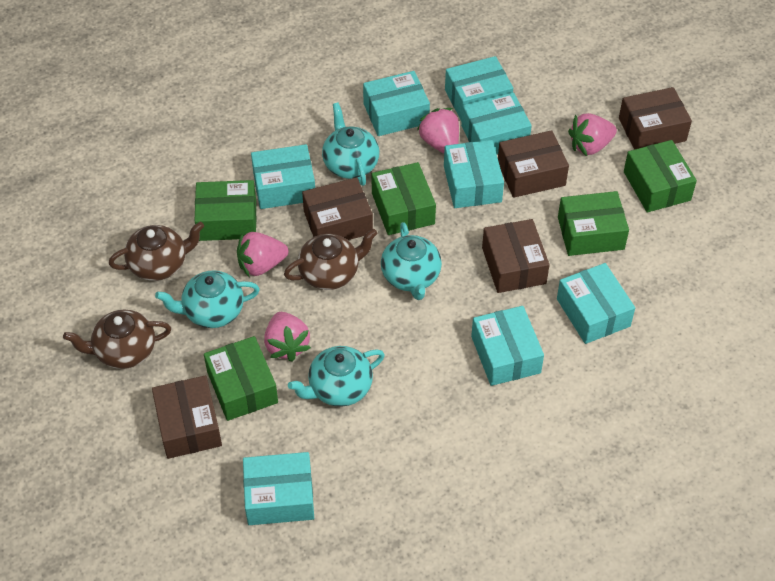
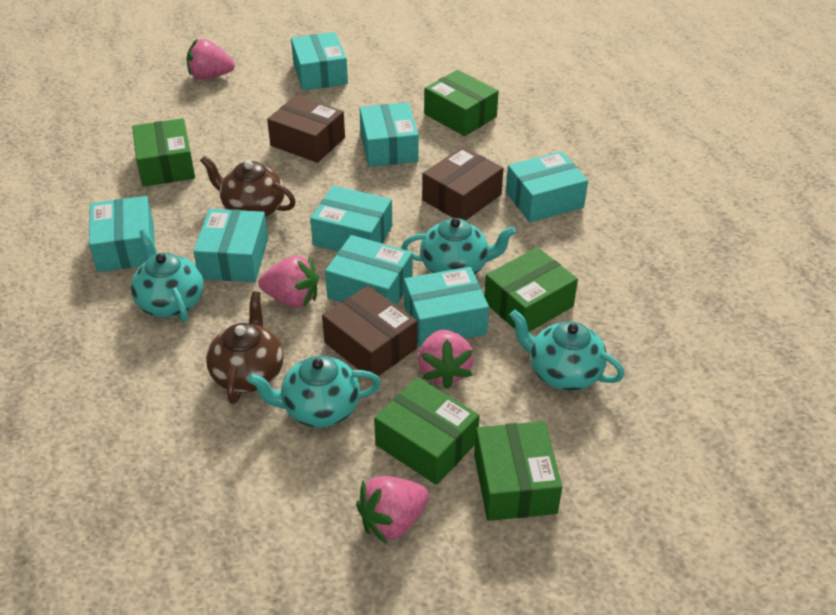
brown box: [152,375,222,459] [302,177,373,240] [482,219,550,293] [498,130,569,198] [619,87,692,150] = 5 -> [267,95,345,163] [322,285,418,376] [422,147,504,220] = 3
brown teapot: [63,310,171,369] [109,222,204,281] [284,229,378,290] = 3 -> [200,156,296,217] [206,291,284,404] = 2

